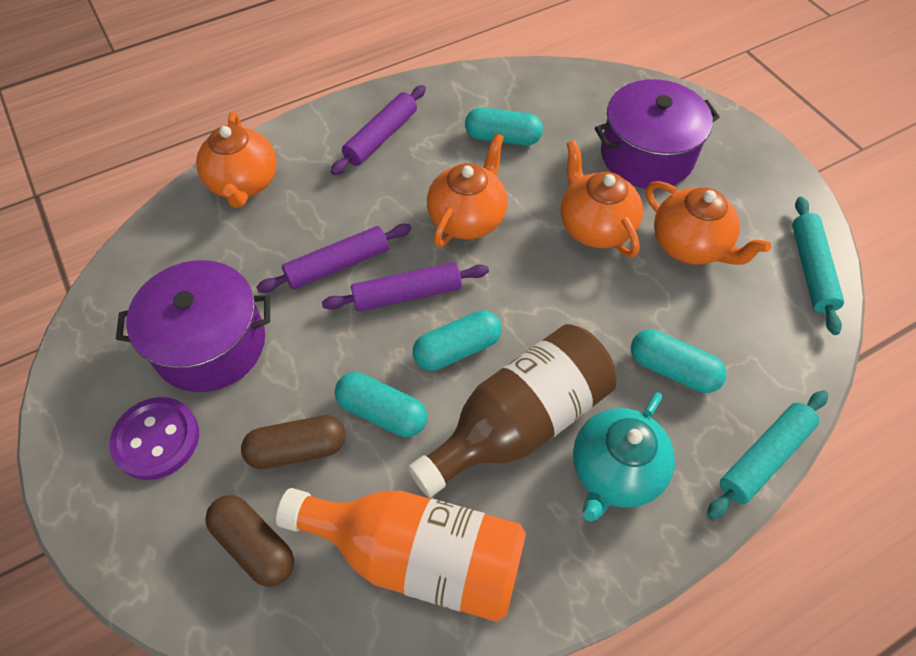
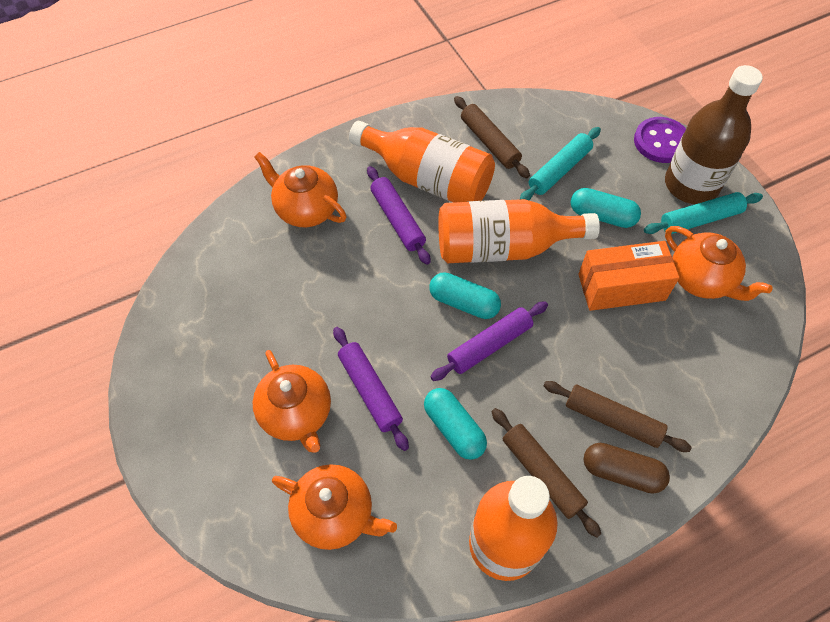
brown capsule: [205,495,294,587] [241,415,345,469] = 2 -> [583,443,670,494] = 1
brown rolling pin: none = 0 -> [454,96,530,178] [491,408,601,538] [543,381,692,452] = 3
orange bottle: [276,488,526,622] = 1 -> [349,121,495,202] [438,199,600,263] [469,476,558,581] = 3
orange box: none = 0 -> [578,241,680,311] = 1
purple pot: [116,260,270,392] [595,79,720,189] = 2 -> none = 0
turquoise capsule: [335,372,427,437] [413,310,502,371] [465,108,543,146] [631,329,726,393] = 4 -> [424,388,487,460] [429,272,501,319] [571,188,641,228] = 3
turquoise teapot: [573,392,675,521] = 1 -> none = 0

